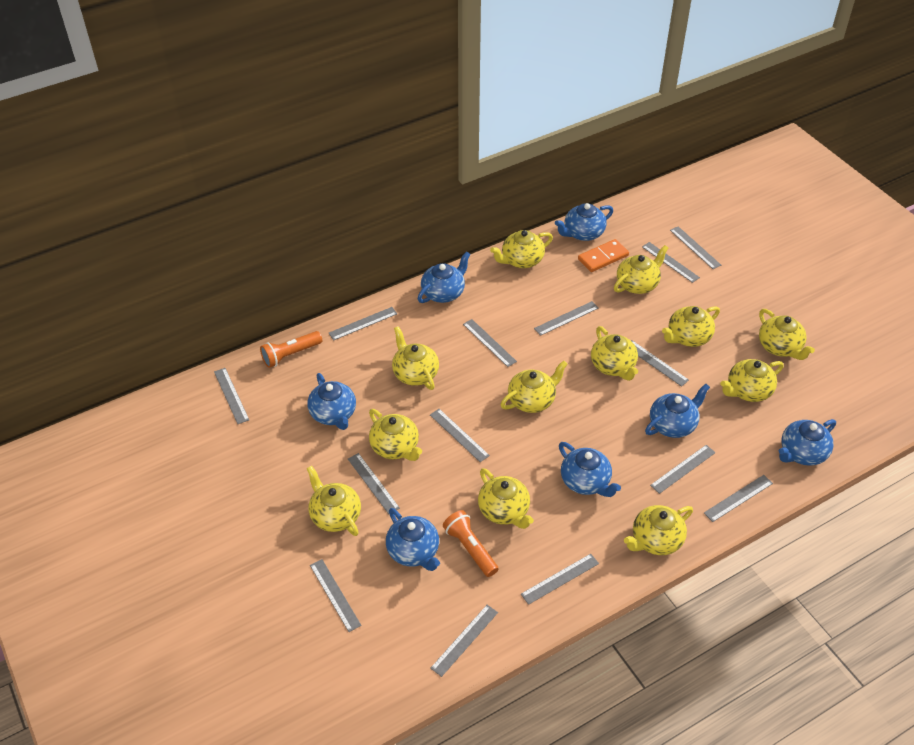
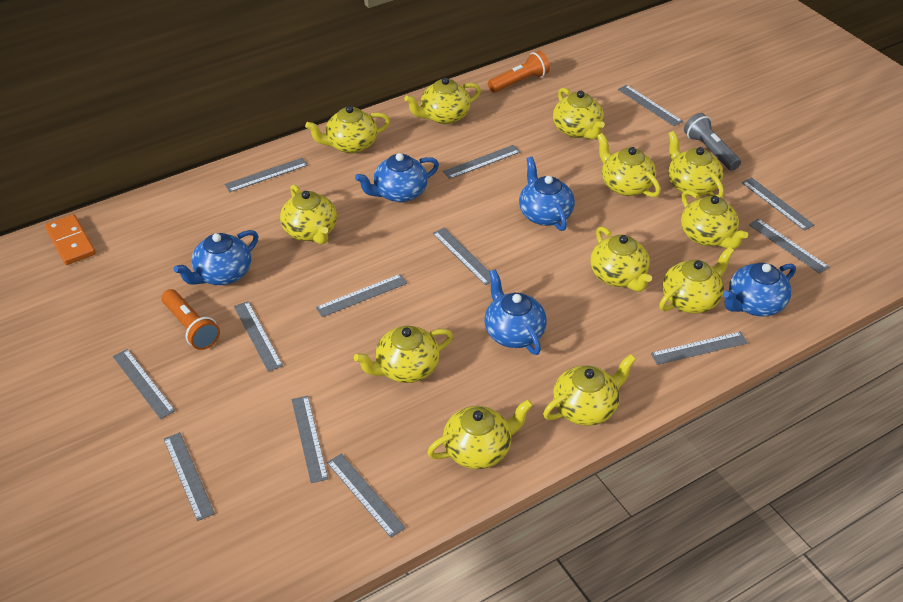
blue teapot: [307,373,356,430] [386,508,440,571] [418,251,470,303] [555,203,613,241] [559,442,621,497] [645,384,710,438] [779,419,836,466] = 7 -> [174,230,258,285] [355,153,439,202] [484,269,547,355] [519,157,575,231] [723,263,796,316] = 5
grey flashlight: none = 0 -> [684,113,741,171] = 1
grey ruler: [214,368,249,424] [310,559,361,632] [329,307,397,341] [348,453,400,514] [430,409,490,462] [430,605,498,677] [463,319,517,367] [521,554,599,605] [534,301,599,336] [631,340,689,387] [642,242,700,283] [650,445,716,494] [670,226,721,269] [704,475,773,522] = 14 -> [113,349,175,419] [164,432,215,521] [224,158,308,192] [234,301,283,372] [291,396,328,483] [316,274,407,317] [327,454,406,538] [433,228,491,286] [443,145,520,179] [618,85,683,126] [651,332,748,365] [742,177,814,231] [749,219,829,274] = 13

